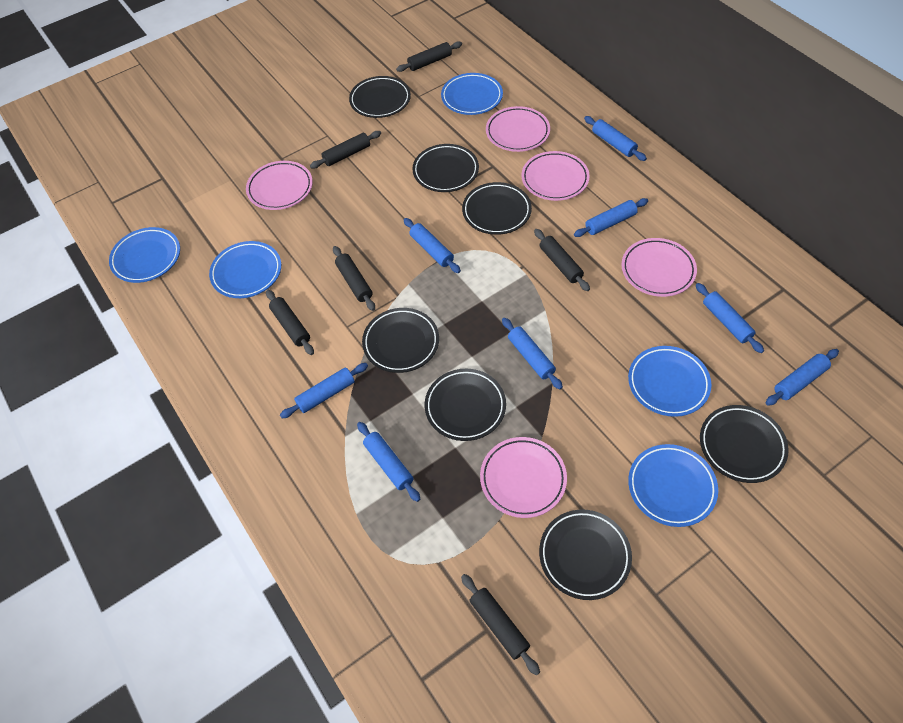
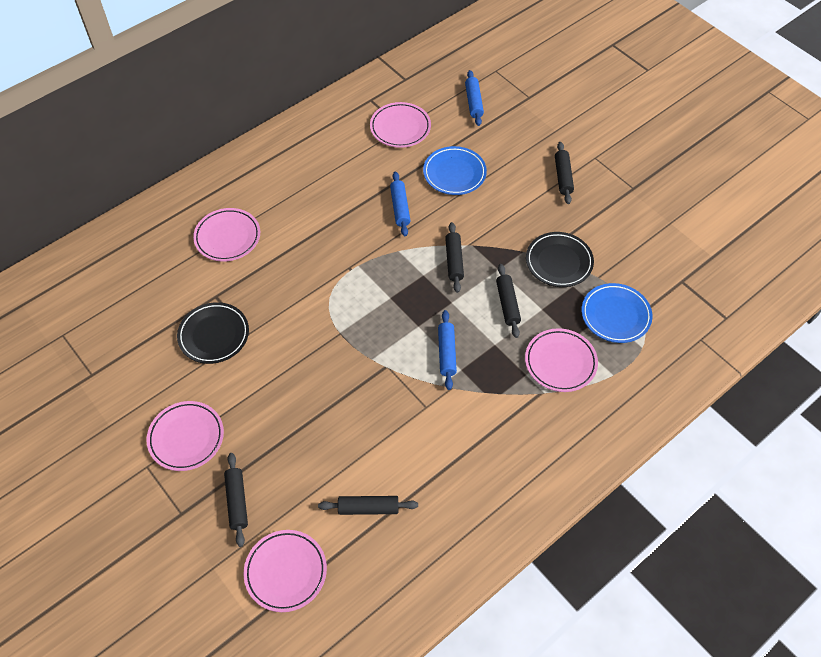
black plate: [349,76,411,118] [362,308,439,373] [412,144,479,192] [425,369,506,441] [462,182,532,235] [539,509,632,600] [700,405,789,483] = 7 -> [177,302,249,364] [526,232,594,287] = 2
black rolling pin: [266,290,314,355] [310,131,381,169] [333,246,375,311] [396,41,462,72] [461,574,540,675] [534,229,590,291] = 6 -> [224,453,248,547] [318,496,418,515] [445,222,464,293] [496,264,521,338] [555,142,574,204] = 5
blue plate: [109,227,180,283] [209,241,281,298] [441,73,503,115] [628,346,711,417] [628,444,718,527] = 5 -> [423,146,487,195] [581,283,652,343] = 2
blue rolling pin: [280,363,368,418] [357,422,420,502] [404,218,461,273] [502,318,563,390] [574,198,648,237] [584,116,647,161] [696,283,764,353] [766,349,839,406] = 8 -> [390,172,410,236] [438,310,457,390] [465,70,484,126] = 3

